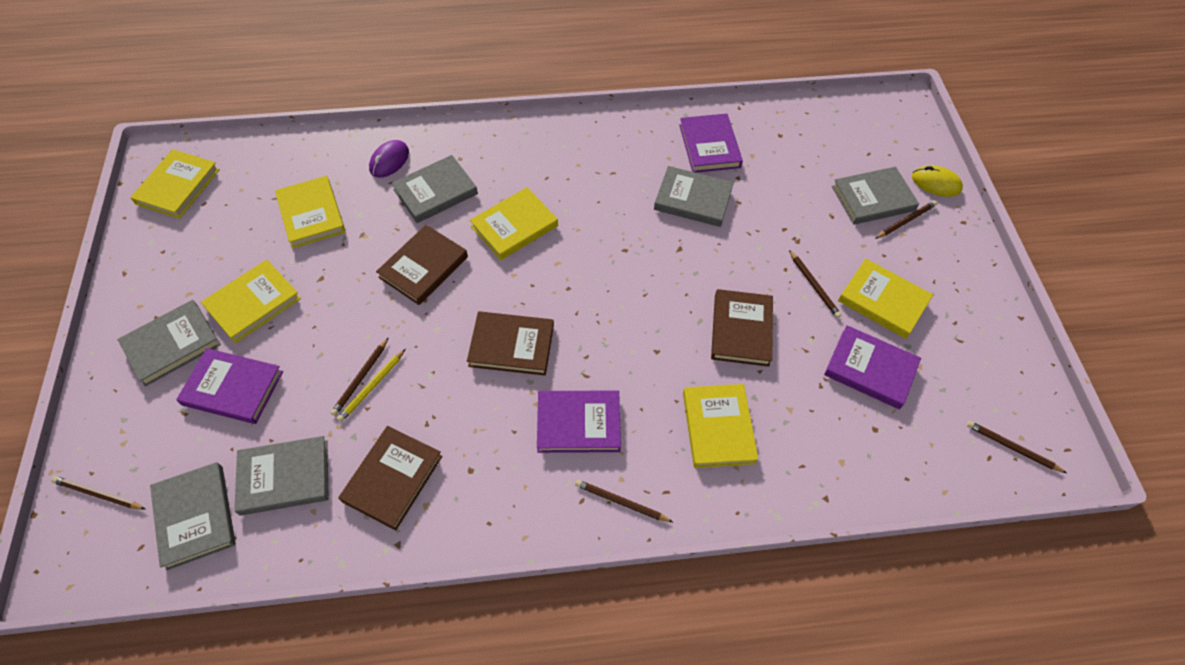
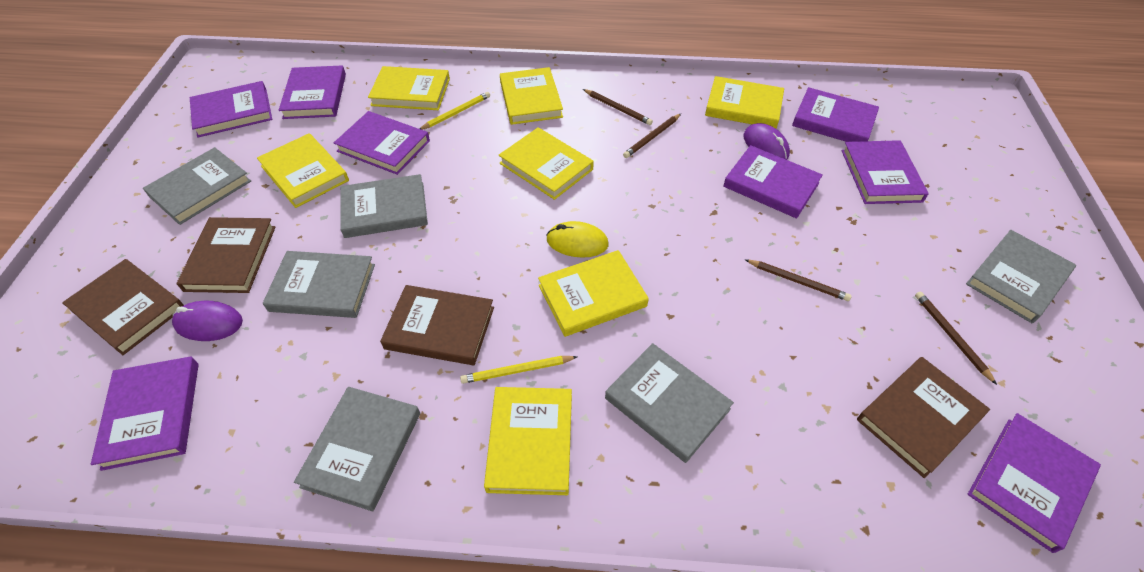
brown pencil: [51,476,145,510] [331,337,389,416] [575,480,673,522] [789,250,841,318] [875,201,937,239] [966,421,1067,473] = 6 -> [583,89,653,125] [623,114,681,158] [745,259,852,301] [915,291,997,385] = 4
purple book: [176,348,283,424] [537,390,621,453] [679,114,743,173] [824,325,921,409] = 4 -> [91,356,198,471] [190,81,272,137] [279,65,346,119] [334,111,430,175] [723,145,823,218] [792,87,879,142] [841,140,929,204] [968,413,1101,553] = 8
purple mouse: [369,140,409,178] = 1 -> [172,301,243,341] [743,123,790,160] = 2
yellow book: [130,149,220,219] [201,259,301,343] [275,176,346,248] [470,187,558,260] [683,384,759,468] [838,259,933,339] = 6 -> [257,133,349,208] [368,66,450,110] [484,387,572,495] [499,127,594,200] [500,67,563,125] [538,250,649,337] [705,76,784,128] = 7
yellow pencil: [337,349,405,422] = 1 -> [420,92,490,130] [460,356,578,384] = 2

